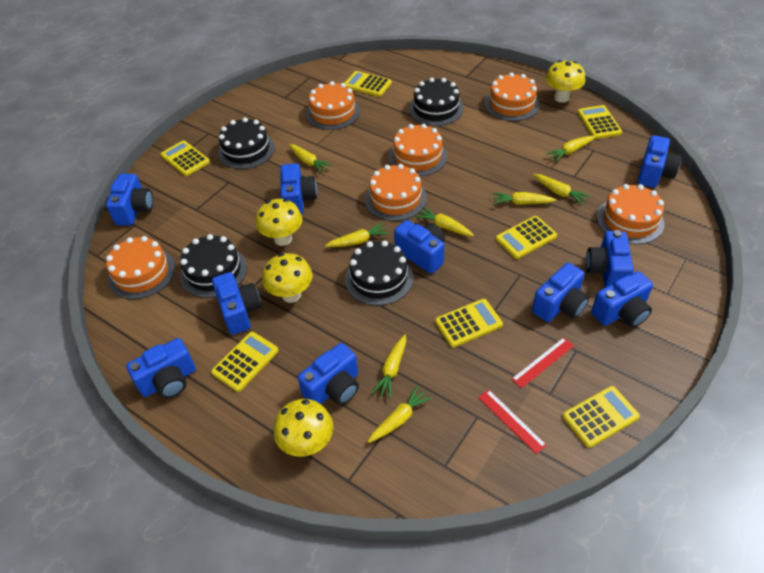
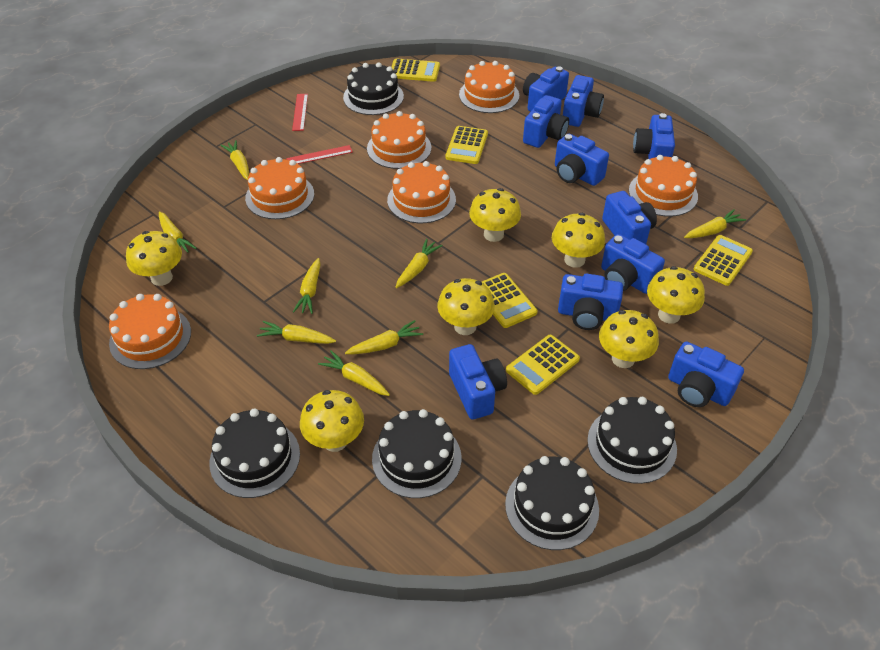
black cake: [180,234,247,298] [218,117,275,169] [345,240,413,306] [409,78,464,126] = 4 -> [209,408,300,498] [343,62,404,115] [372,409,462,498] [505,456,599,550] [587,397,677,484] = 5
yellow calculator: [161,140,210,176] [211,332,279,392] [345,71,392,97] [435,299,503,348] [496,216,557,259] [562,386,640,448] [577,105,622,139] = 7 -> [392,58,440,82] [445,126,488,164] [482,273,538,328] [506,335,580,395] [694,235,753,286] = 5
yellow mushroom: [256,199,302,246] [262,253,312,303] [274,399,333,457] [545,60,585,103] = 4 -> [126,231,182,286] [300,390,364,452] [437,278,495,335] [469,188,521,242] [552,213,605,268] [599,310,659,368] [647,266,705,324] = 7

